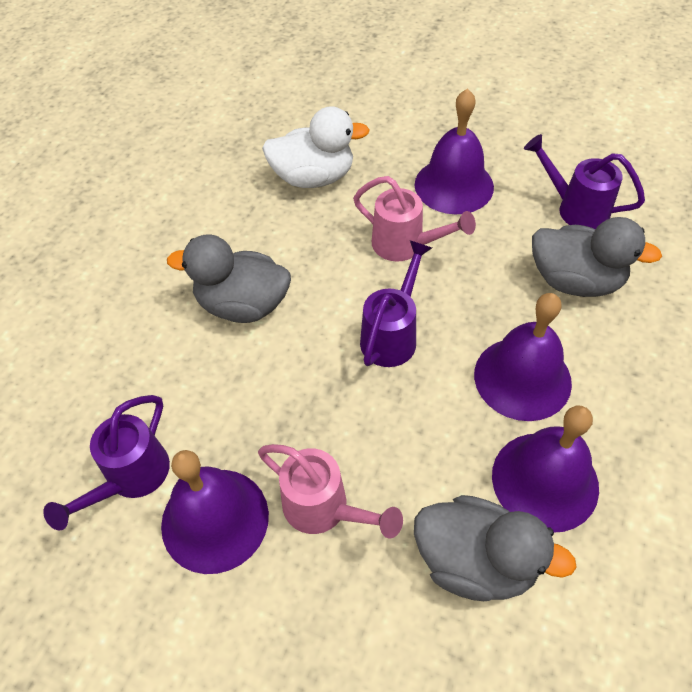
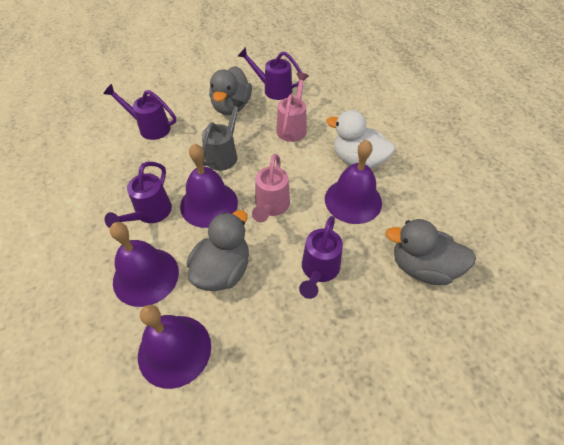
grey watering can: none = 0 -> [202,98,244,171] = 1
purple watering can: [43,395,170,530] [360,240,432,367] [524,134,645,229] = 3 -> [103,84,176,140] [105,162,172,228] [238,47,302,100] [299,216,343,299] = 4

